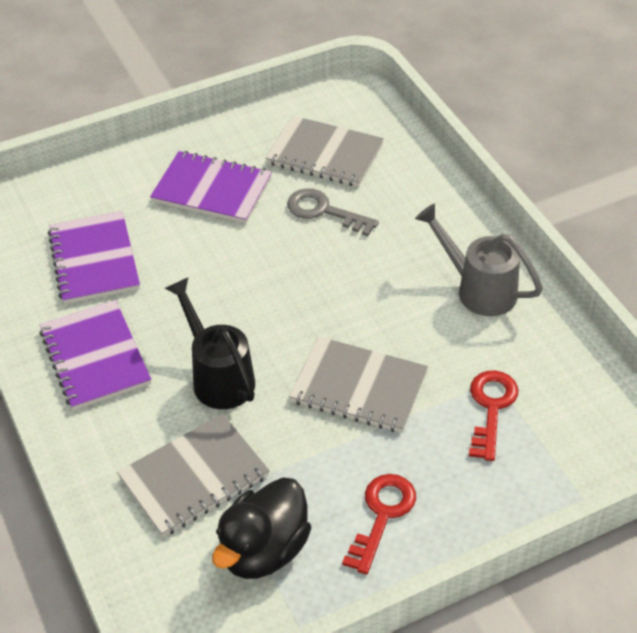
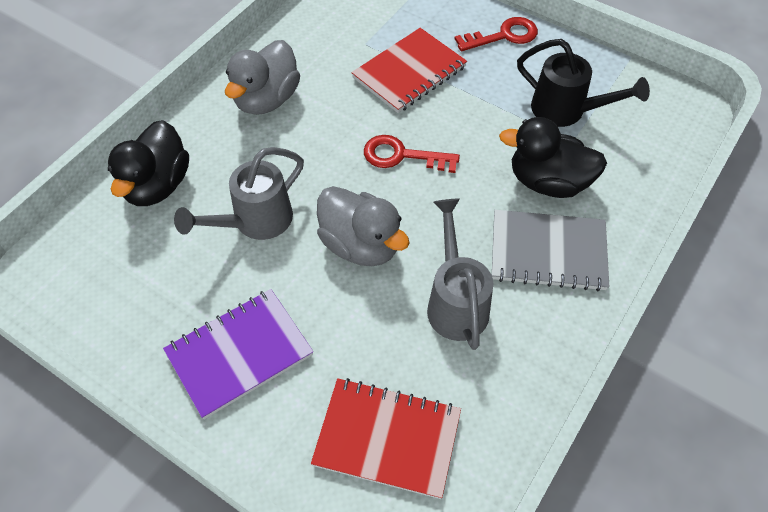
black duck: [212,478,311,579] = 1 -> [108,120,189,206] [499,117,607,198] = 2
grey duck: none = 0 -> [225,40,300,115] [317,186,409,266] = 2
grey key: [287,188,379,236] = 1 -> none = 0
grey notebook: [117,414,270,537] [266,116,384,187] [289,336,428,433] = 3 -> [492,210,609,291] = 1
grey watering can: [415,203,543,316] = 1 -> [174,147,304,240] [427,199,493,350] = 2
purple notebook: [39,300,151,410] [48,211,140,304] [150,151,272,224] = 3 -> [163,289,313,419] = 1
red notebook: none = 0 -> [311,378,461,499] [351,28,467,113] = 2

